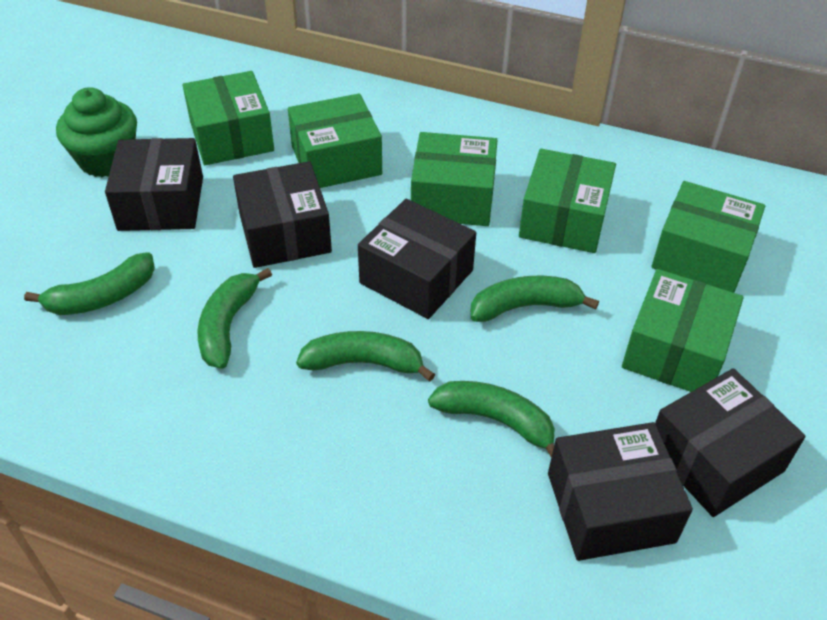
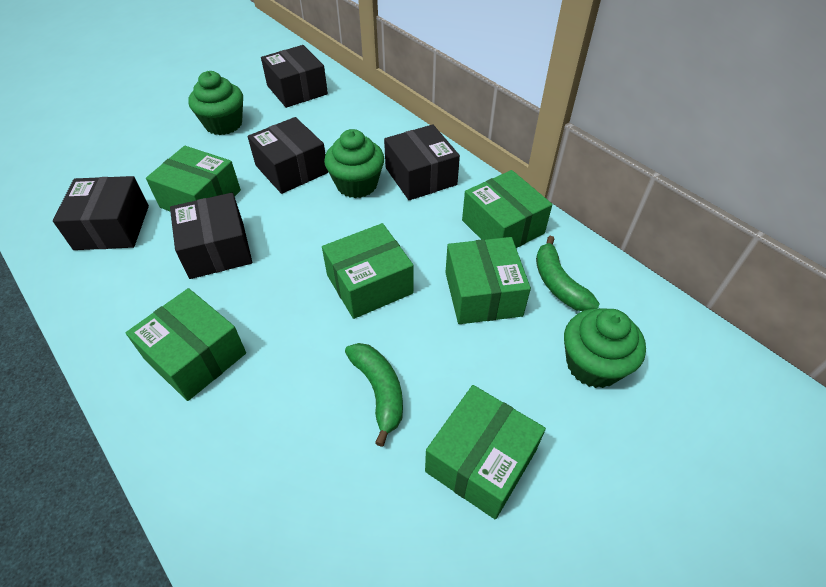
green banana: [24,252,155,315] [198,268,272,369] [296,331,435,381] [428,381,555,457] [471,276,599,322] = 5 -> [345,343,403,447] [536,236,600,311] = 2
green cupcake: [56,87,137,177] = 1 -> [188,71,243,135] [324,129,384,198] [564,308,646,388] = 3

